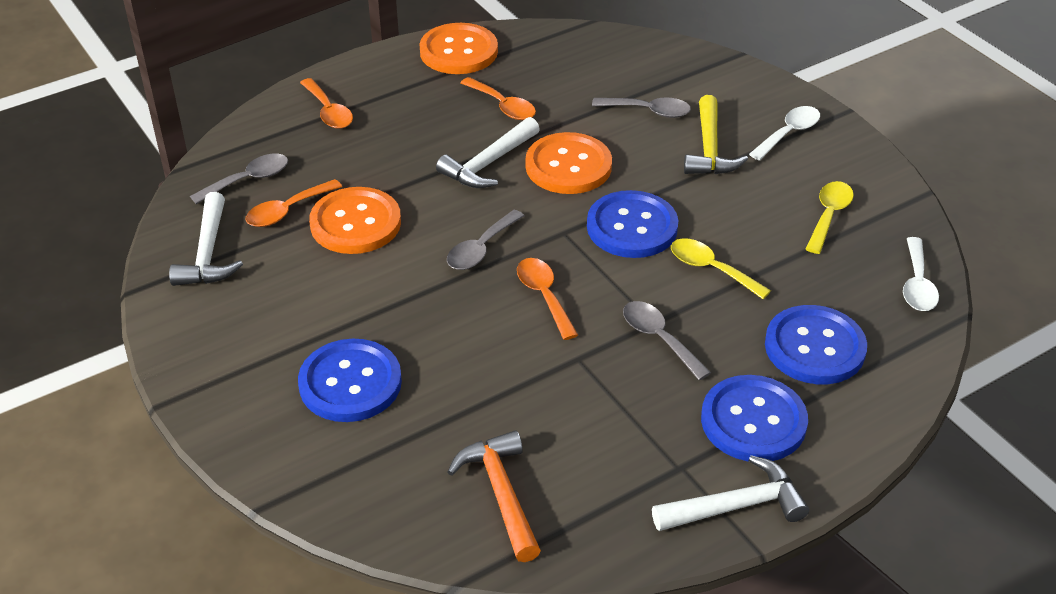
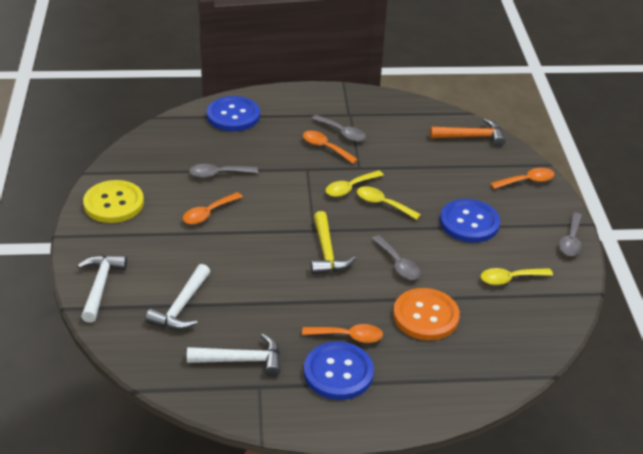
blue button: [298,339,402,422] [587,190,678,258] [701,375,808,462] [765,305,867,384] = 4 -> [207,96,260,131] [304,342,374,400] [440,199,500,243] = 3
orange button: [309,187,401,254] [420,23,498,74] [525,132,612,194] = 3 -> [393,288,460,340] = 1
white spoon: [749,106,820,161] [903,237,939,311] = 2 -> none = 0
yellow button: none = 0 -> [83,180,144,223] = 1
yellow spoon: [671,238,771,299] [806,181,854,254] = 2 -> [325,170,384,197] [357,186,421,220] [481,268,553,285] = 3

